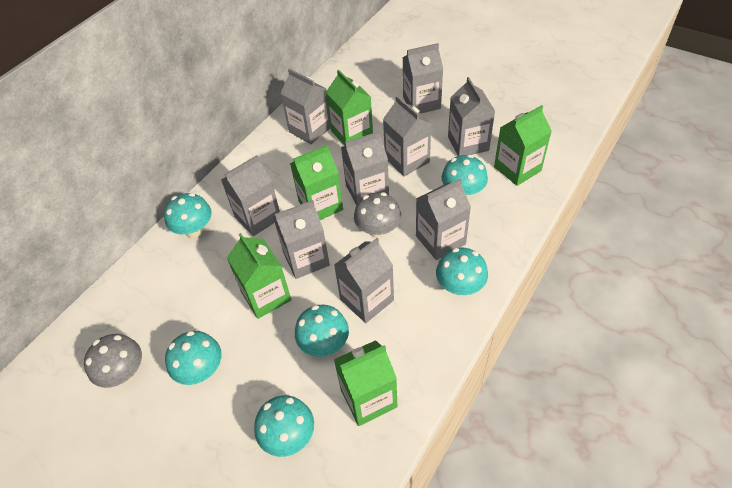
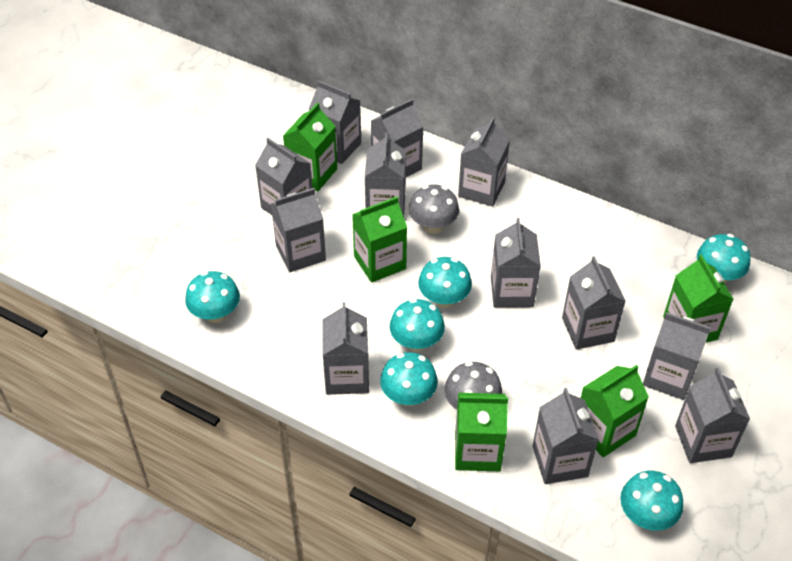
grey carton: [221,155,280,236] [273,200,330,279] [280,69,331,144] [334,238,394,323] [341,131,389,205] [383,96,432,176] [403,43,443,114] [416,178,471,260] [448,77,495,156] = 9 -> [255,138,312,215] [271,188,326,272] [309,80,361,164] [322,302,369,395] [365,133,406,217] [371,99,424,177] [458,117,510,207] [491,218,541,307] [533,388,599,484] [562,256,625,350] [643,312,711,400] [675,368,750,463] = 12

